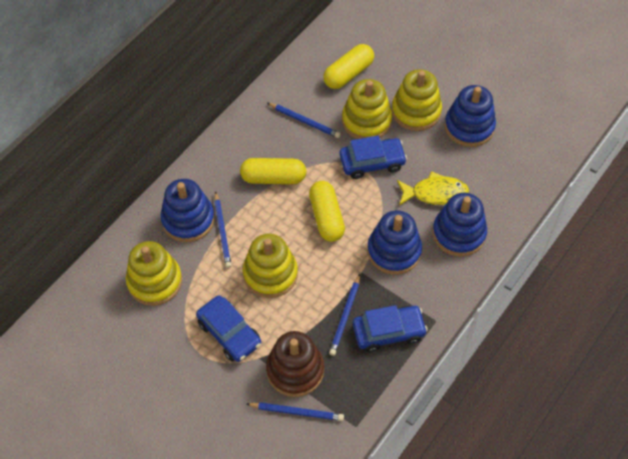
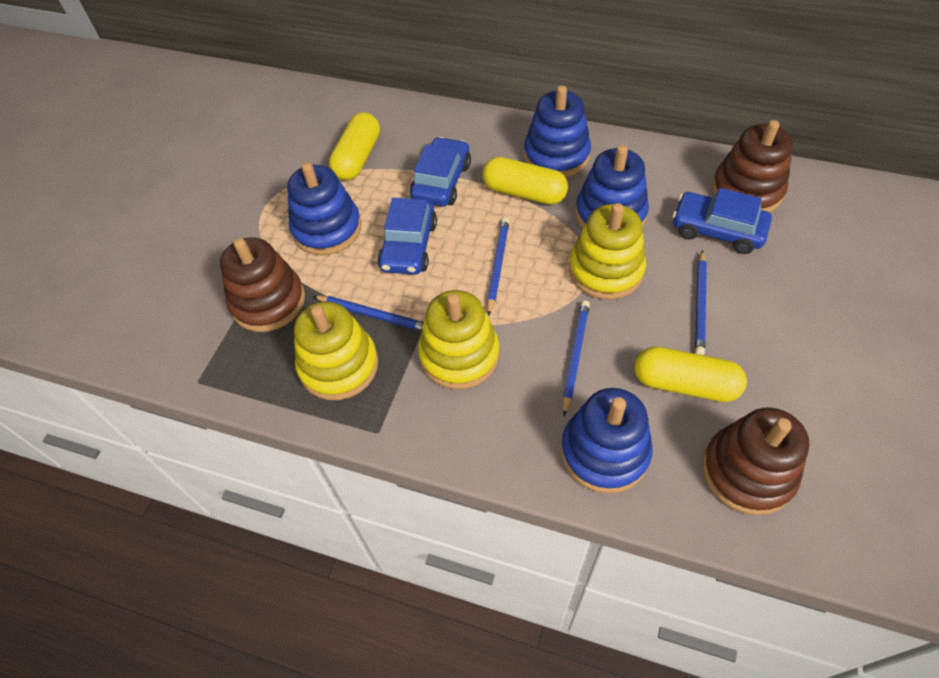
brown stacking toy: [266,331,324,397] = 1 -> [220,237,305,332] [702,407,809,515] [712,120,793,213] = 3
yellow fish: [397,171,469,206] = 1 -> none = 0
yellow stacking toy: [126,241,182,306] [243,234,298,298] [342,79,392,139] [392,69,442,131] = 4 -> [294,302,378,400] [418,290,499,389] [569,203,646,300] = 3

